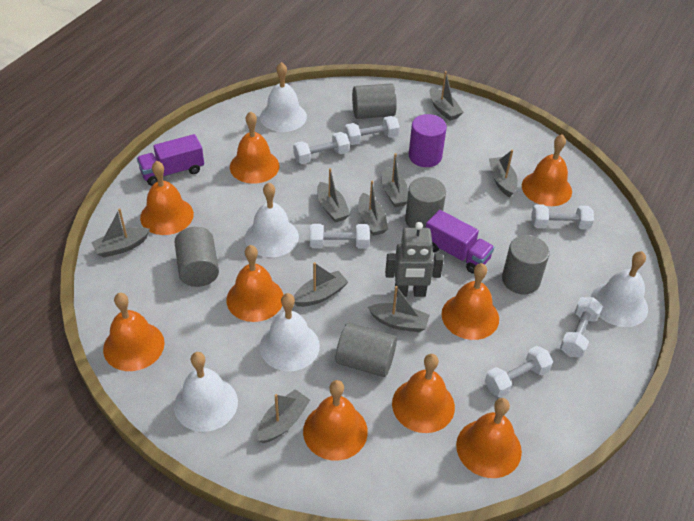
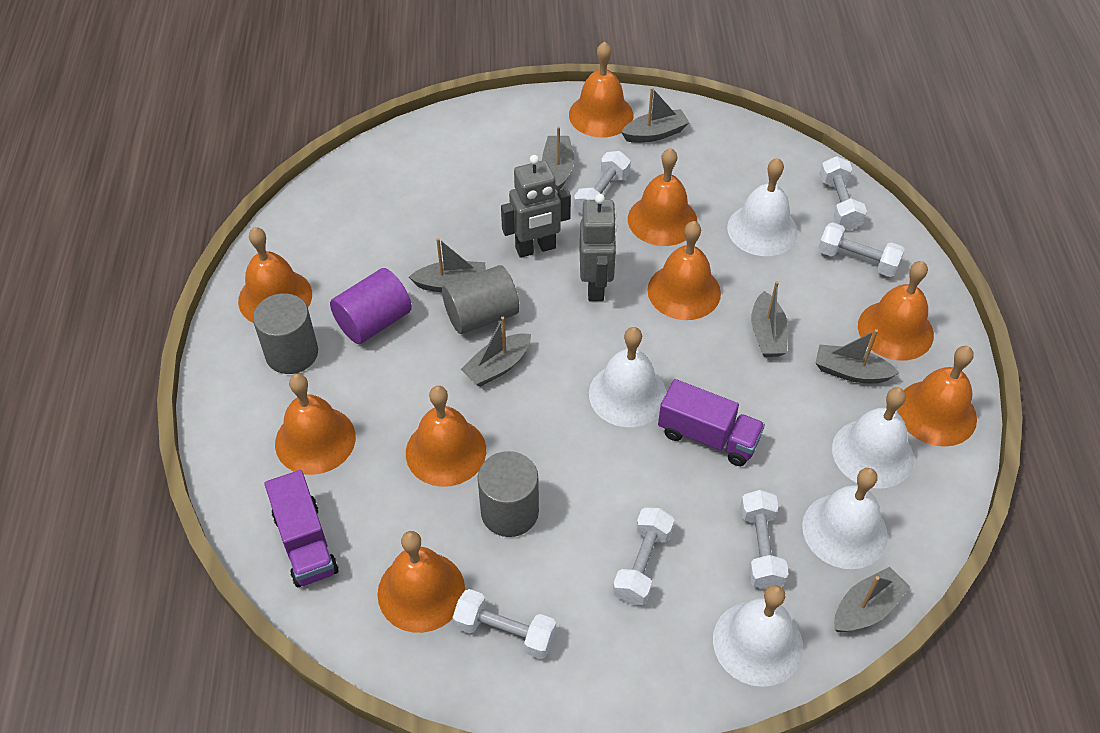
grey boat: [91,209,150,258] [257,389,310,443] [294,262,348,307] [317,168,350,223] [358,181,388,236] [368,286,430,332] [381,153,408,207] [430,71,464,121] [489,150,518,197] = 9 -> [409,238,486,292] [461,317,531,387] [542,126,574,191] [621,87,690,143] [751,281,788,357] [816,329,899,383] [834,567,910,632] = 7
grey cylinder: [174,227,219,287] [336,323,397,377] [352,83,397,119] [405,177,446,228] [502,235,550,294] = 5 -> [253,293,318,374] [442,265,520,334] [478,451,539,537] = 3
grey robot: [385,222,444,297] = 1 -> [501,155,571,258] [580,194,617,301] = 2

